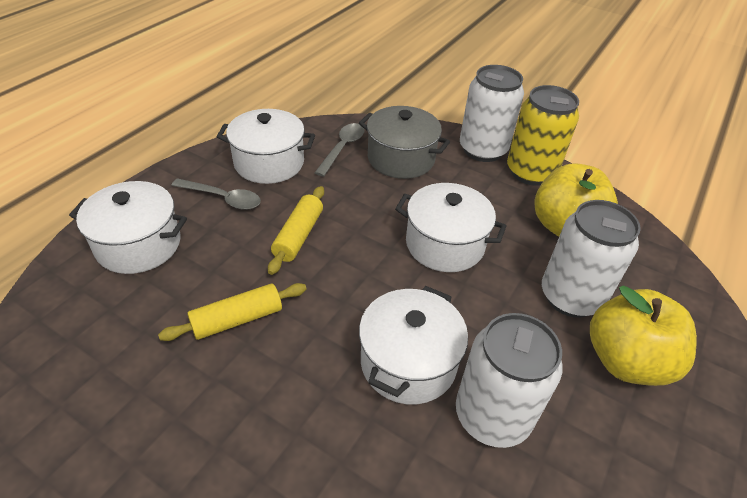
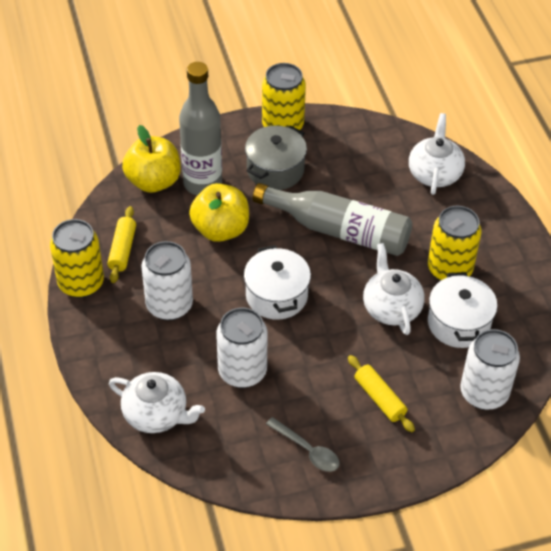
grey bottle: none = 0 -> [179,62,222,195] [253,183,412,256] = 2
grey spoon: [171,178,261,210] [314,123,364,177] = 2 -> [266,417,340,472] = 1
white pot: [69,181,187,274] [217,109,315,184] [359,286,468,405] [395,183,507,272] = 4 -> [244,245,311,320] [428,272,497,348] = 2
white teapot: none = 0 -> [109,372,205,433] [363,243,425,335] [409,113,465,195] = 3
yellow can: [507,85,579,186] = 1 -> [50,219,104,298] [262,63,306,130] [428,206,482,281] = 3

